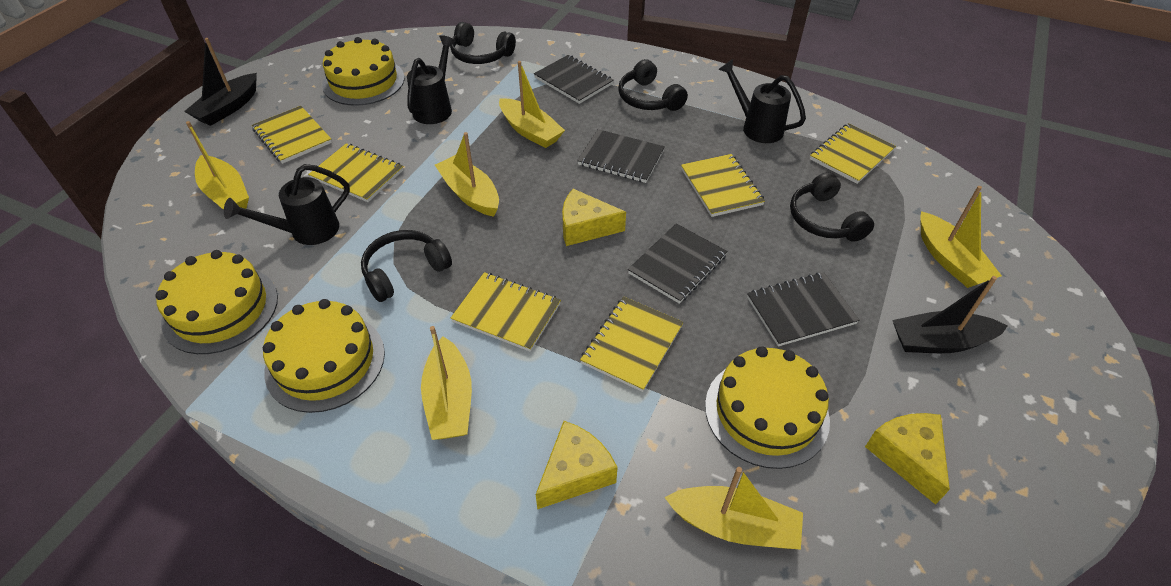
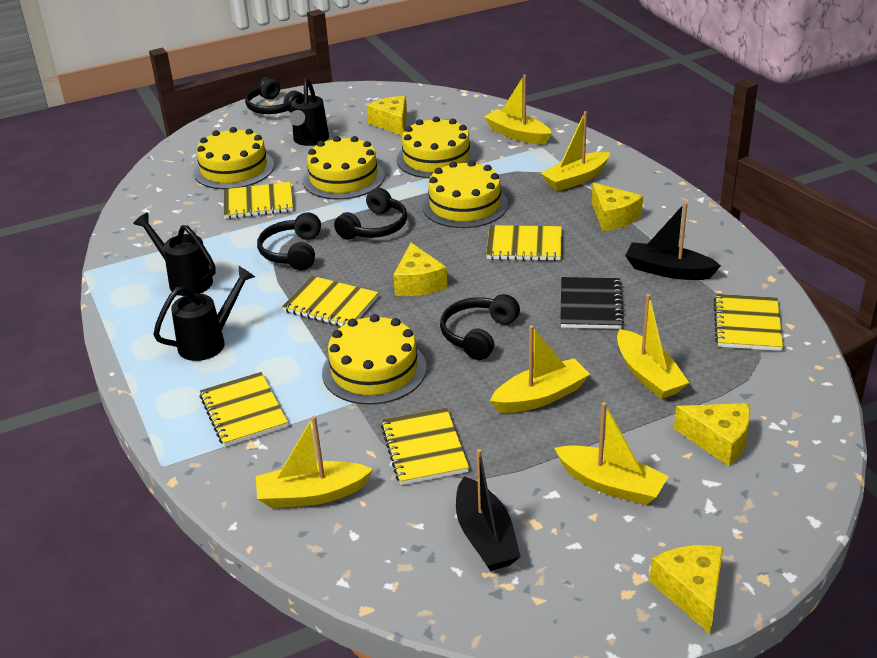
black notebook: [534,55,614,104] [577,129,665,183] [628,223,728,304] [747,272,859,346] = 4 -> [560,277,624,329] = 1
yellow cake: [155,250,278,354] [263,299,385,413] [322,37,405,106] [705,346,830,469] = 4 -> [194,127,274,189] [303,136,385,200] [322,314,427,405] [397,116,477,178] [422,160,508,228] = 5
yellow cheese: [536,421,618,509] [562,189,626,246] [865,413,950,505] = 3 -> [367,96,407,135] [393,243,447,296] [592,183,643,231] [650,545,723,634] [674,403,750,466] = 5

